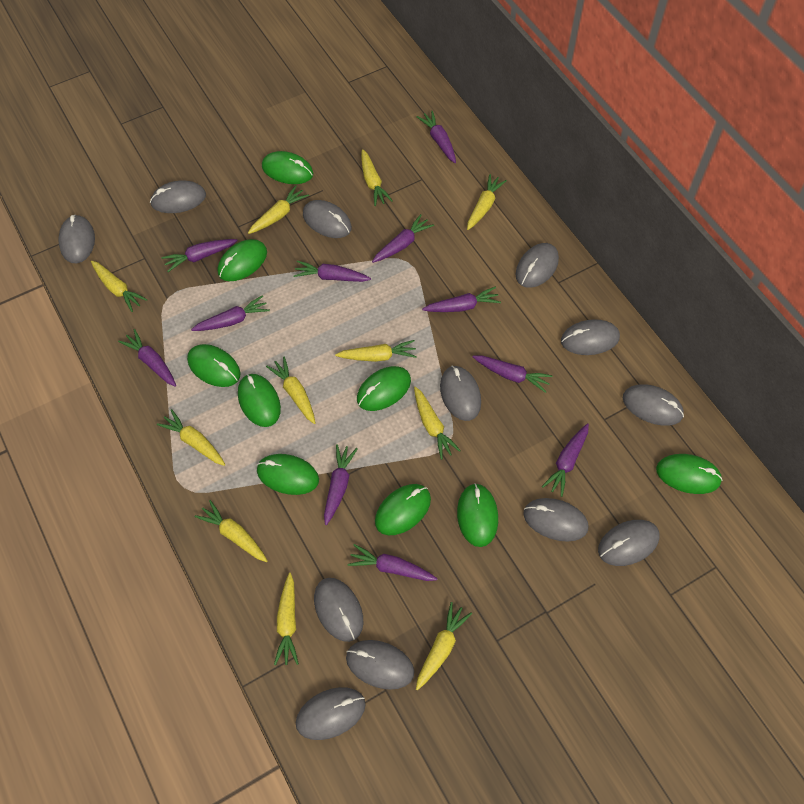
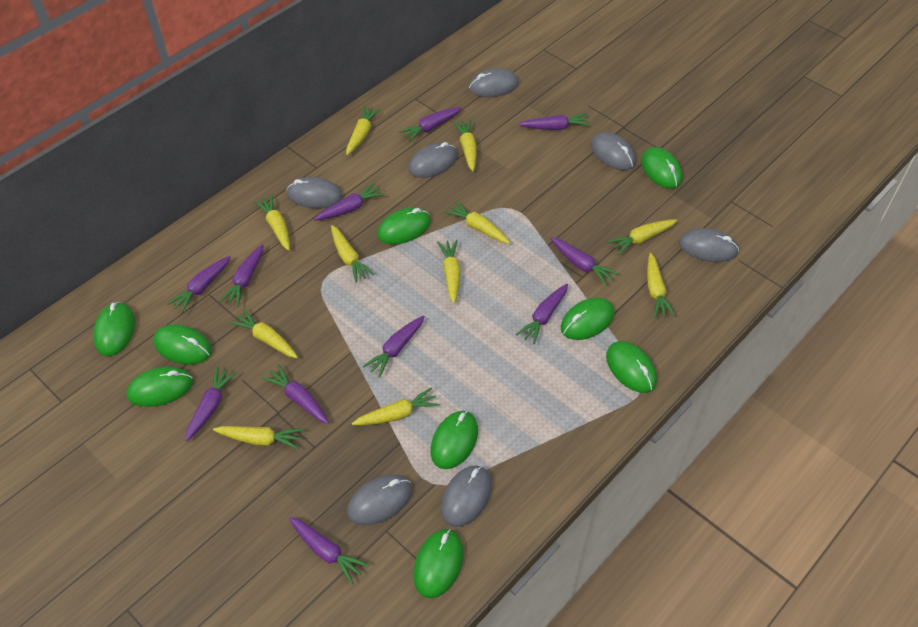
grey mouse: [58,215,95,263] [150,181,206,213] [296,687,366,740] [303,200,352,238] [314,578,363,642] [346,640,415,690] [440,365,481,421] [516,243,559,288] [523,498,588,542] [561,319,620,355] [598,520,659,566] [623,384,684,426] = 12 -> [286,177,342,209] [347,475,412,526] [408,142,457,178] [441,465,492,527] [469,68,519,97] [591,132,636,171] [679,228,739,262] = 7

